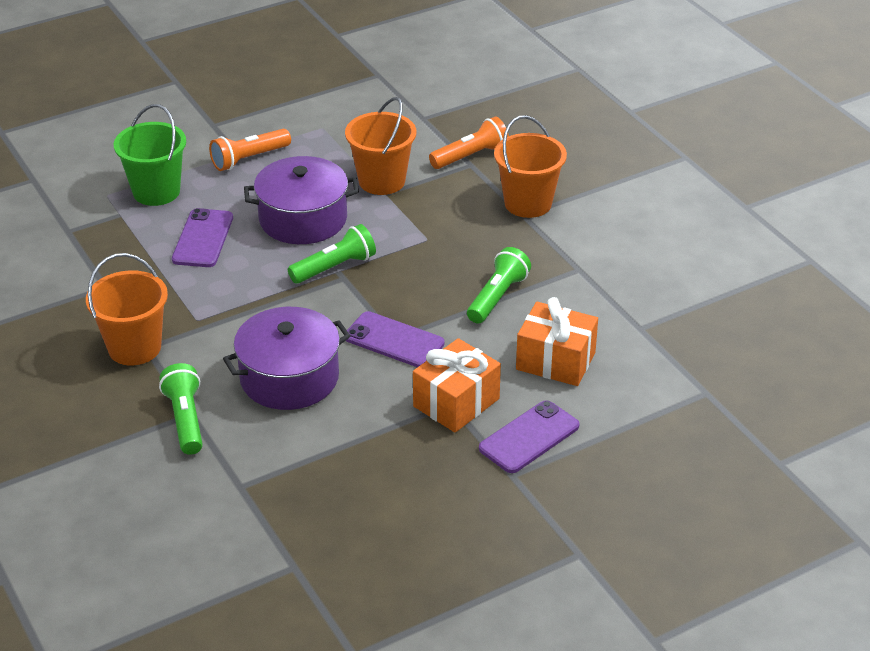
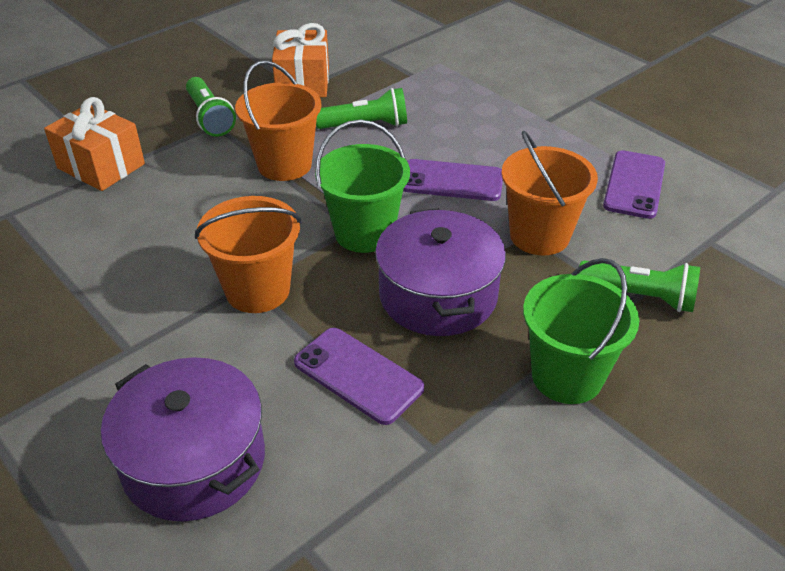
green bucket: [114,104,186,206] = 1 -> [315,120,410,253] [523,258,639,404] = 2
orange flashlight: [209,129,291,171] [429,117,509,169] = 2 -> none = 0

